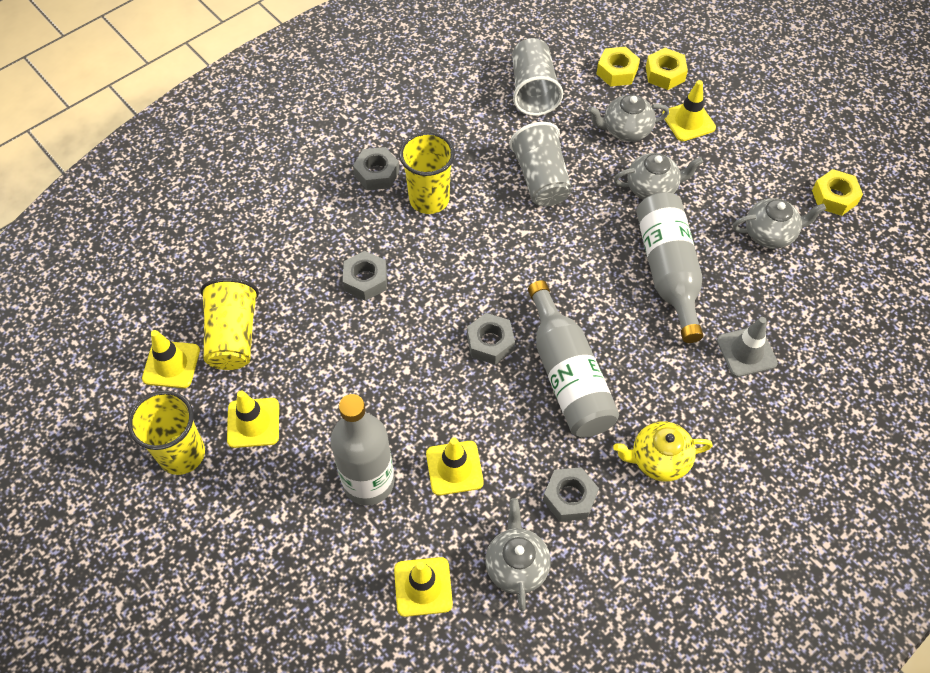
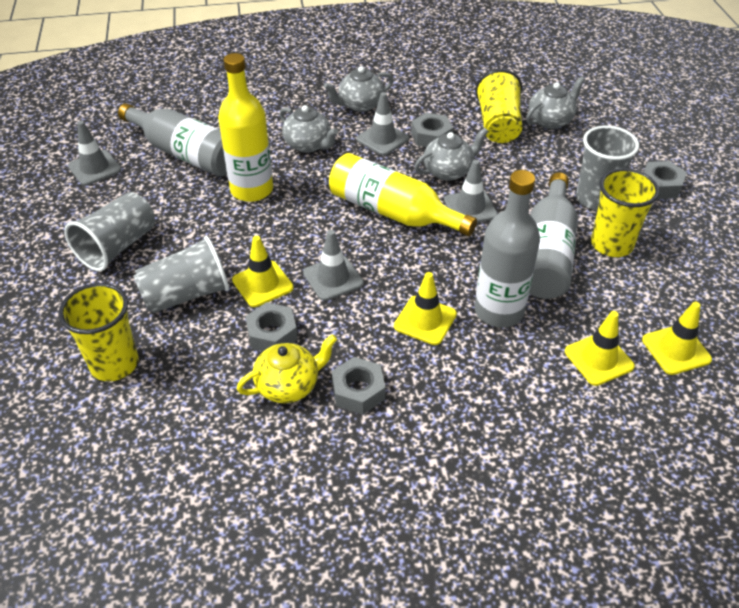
grey cup: [509,122,572,206] [512,38,563,116] = 2 -> [64,192,155,271] [133,236,229,313] [576,125,639,210] = 3
grey traffic cone: [717,317,778,377] = 1 -> [68,121,122,186] [303,230,364,301] [357,92,409,155] [444,160,497,222] = 4
yellow bottle: none = 0 -> [218,53,273,202] [329,153,477,236] = 2
yellow nut: [596,46,640,87] [646,48,688,90] [812,169,863,216] = 3 -> none = 0
yellow traffic cone: [142,330,200,388] [227,391,279,448] [394,557,453,617] [426,437,484,495] [662,80,716,141] = 5 -> [232,236,294,307] [394,272,457,345] [565,311,635,386] [642,301,712,375] = 4

